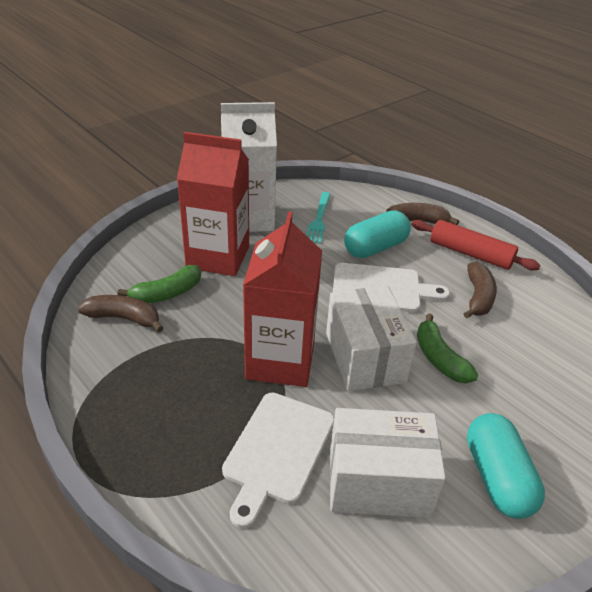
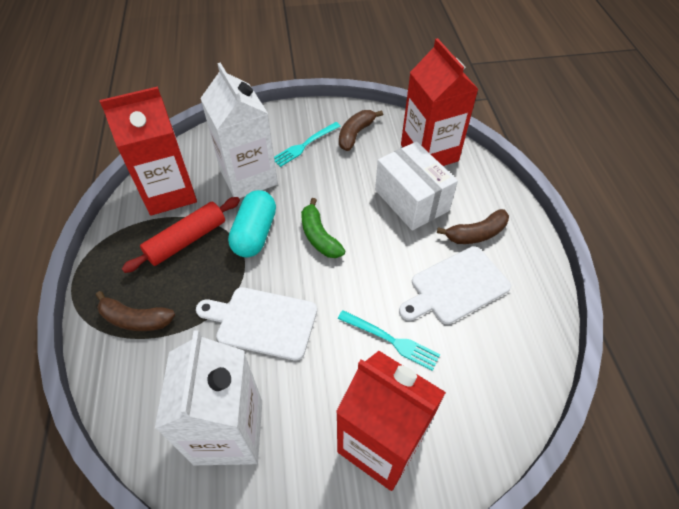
green banana: [118,265,201,303] [417,313,478,383] = 2 -> [301,198,345,258] = 1
red carton: [177,132,249,276] [243,212,322,387] = 2 -> [99,86,197,216] [336,351,446,491] [401,38,479,166] = 3
turquoise capsule: [344,210,411,258] [467,413,545,519] = 2 -> [228,190,276,257] = 1
turquoise fork: [306,192,331,244] = 1 -> [274,122,340,167] [338,310,440,371] = 2
white box: [326,286,417,391] [330,408,446,518] = 2 -> [375,141,458,231] = 1
white carton: [221,102,277,232] = 1 -> [155,330,262,465] [200,63,278,198] = 2

